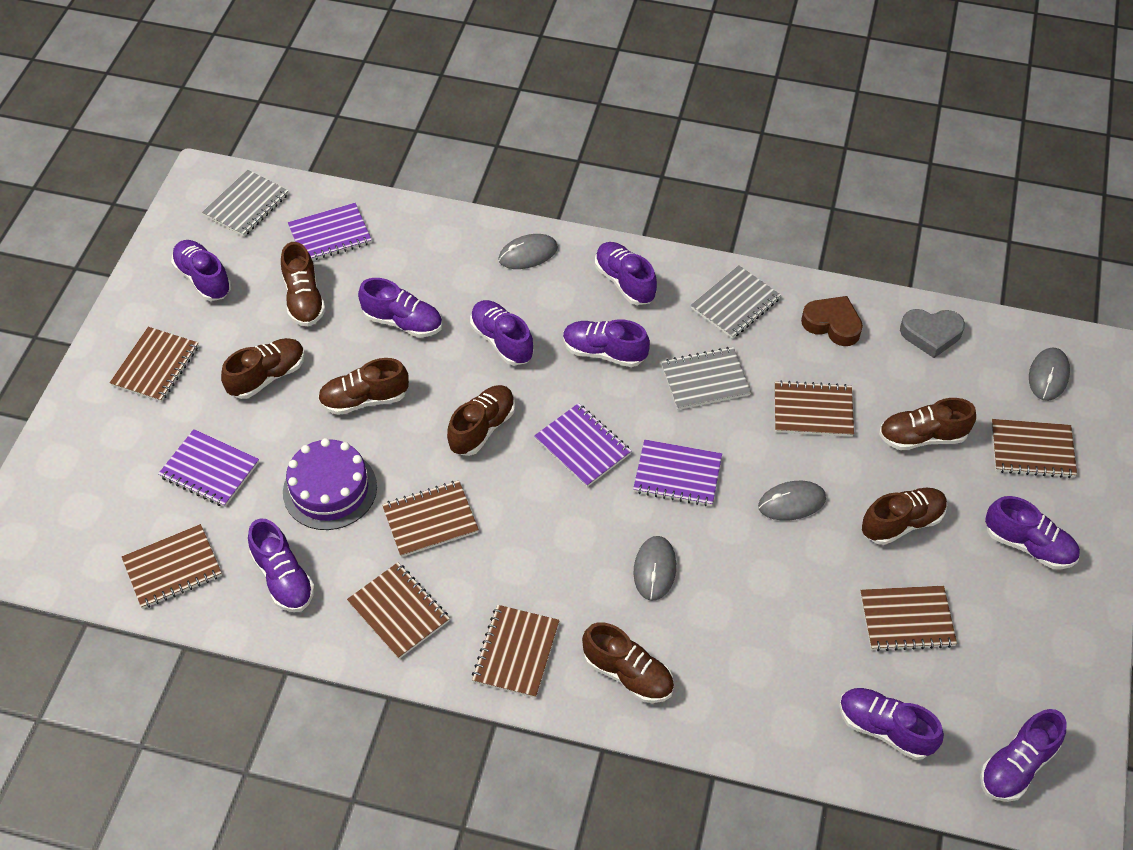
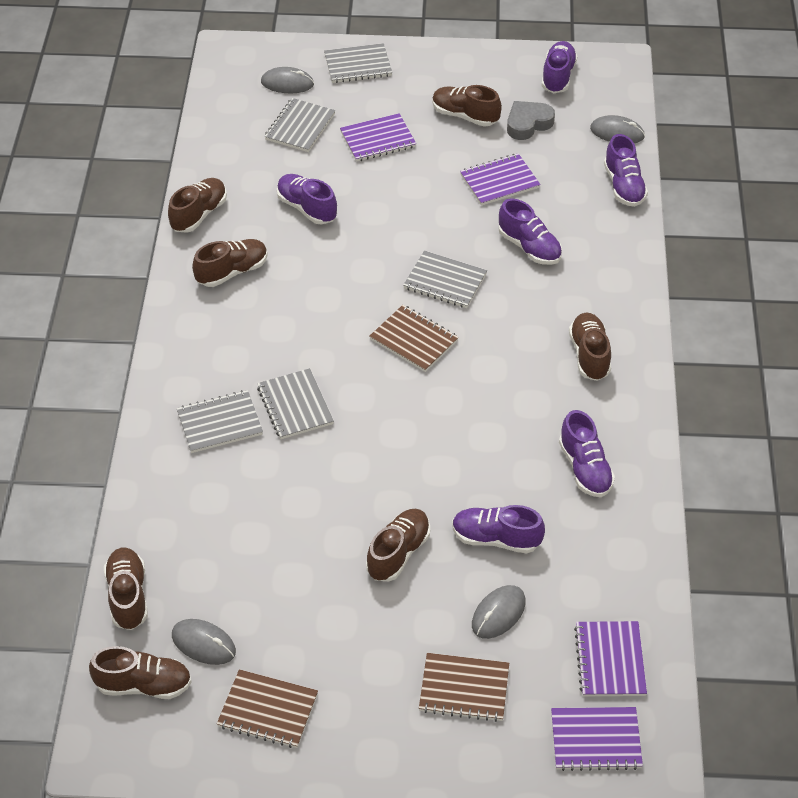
brown heart: [801,296,863,346] = 1 -> none = 0
brown notebook: [109,327,199,402] [122,524,222,609] [347,562,450,659] [382,480,479,557] [472,605,560,698] [775,380,854,437] [860,586,957,651] [991,419,1077,478] = 8 -> [217,669,318,748] [370,305,459,372] [419,653,509,722] = 3
grey notebook: [202,170,288,237] [661,347,751,410] [691,265,781,339] = 3 -> [177,390,263,453] [257,368,334,439] [265,98,335,152] [324,43,392,83] [403,251,487,308] = 5
purple cake: [283,438,377,530] = 1 -> none = 0
purple shoe: [171,240,232,301] [248,518,315,612] [358,278,442,338] [470,300,534,365] [563,319,650,367] [595,242,657,305] [839,688,944,760] [980,709,1067,802] [985,496,1080,569] = 9 -> [277,174,337,225] [452,505,545,553] [499,198,562,265] [542,41,578,93] [559,410,615,497] [604,134,648,207] = 6

